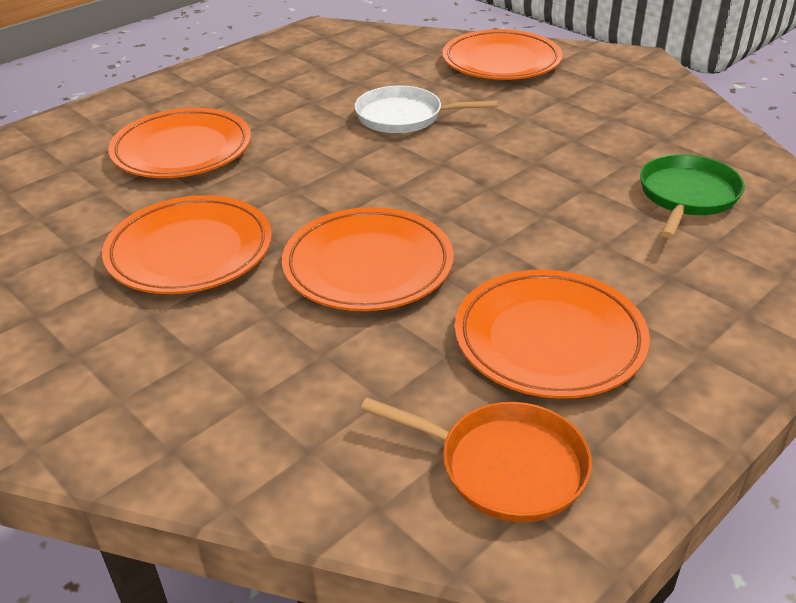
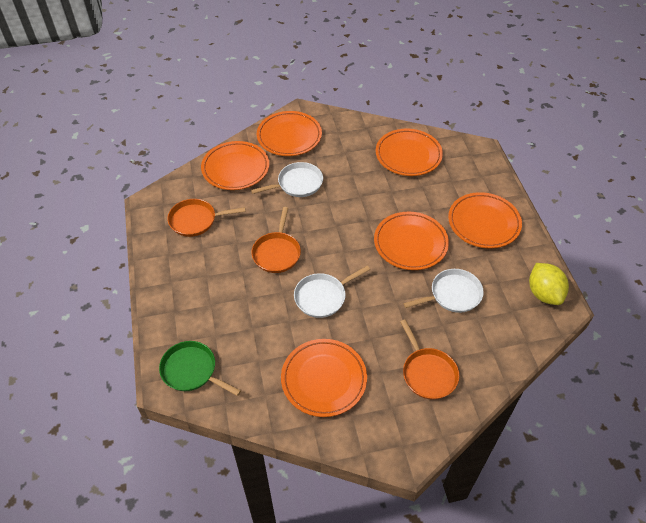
orange pan: [361,398,592,522] = 1 -> [167,199,245,237] [251,207,301,273] [400,320,459,400] = 3
orange plate: [102,195,272,294] [108,108,251,178] [282,207,454,311] [442,29,563,80] [455,269,650,399] = 5 -> [201,141,269,190] [257,111,322,156] [281,339,367,417] [374,212,449,270] [376,129,443,176] [448,192,522,248] = 6
white pan: [354,86,498,133] = 1 -> [251,162,323,197] [294,266,370,318] [403,269,484,313] = 3
yellow lemon: none = 0 -> [529,263,569,305] = 1

